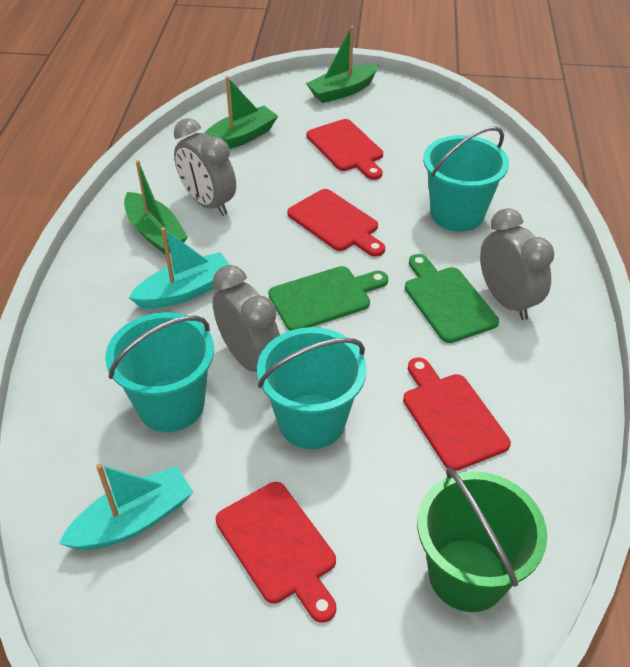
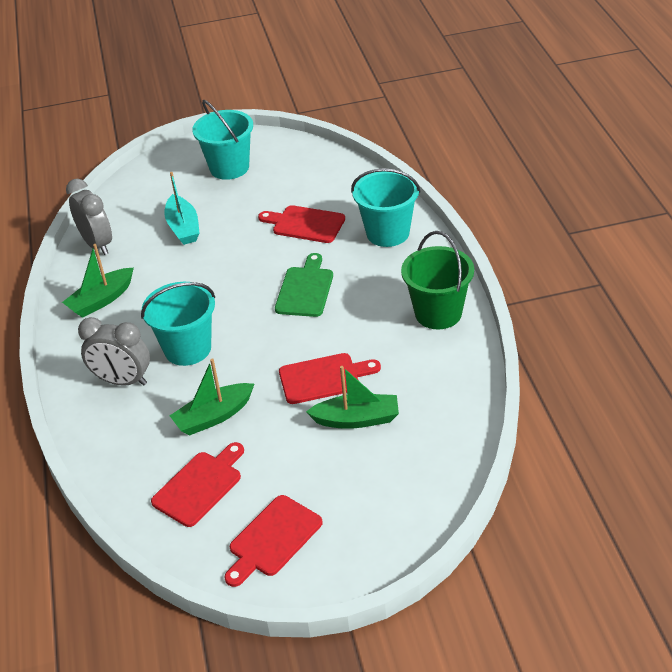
green cutting board: [268,266,388,331] [405,254,499,343] = 2 -> [275,253,333,317] = 1
grey clock: [174,118,236,216] [213,265,280,372] [480,208,554,320] = 3 -> [66,179,112,255] [78,317,150,386] = 2
turquoise boat: [59,464,193,550] [129,227,230,309] = 2 -> [164,172,200,245] = 1

